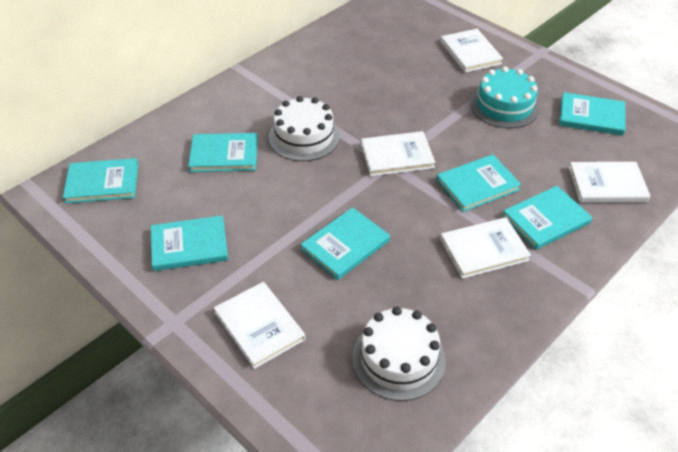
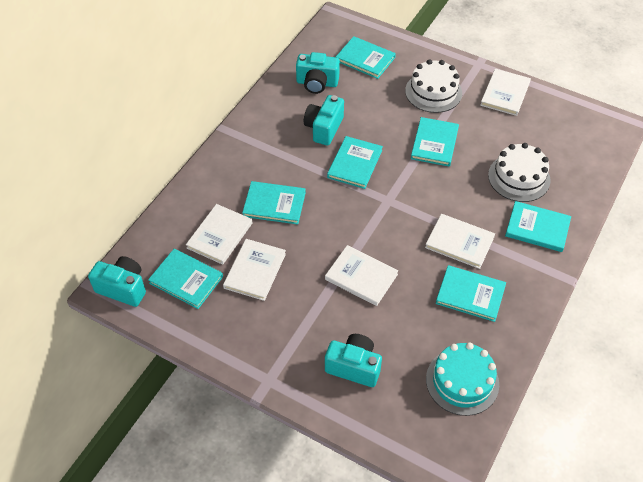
turquoise camera: none = 0 -> [88,256,146,307] [296,52,340,94] [304,95,344,146] [325,334,382,387] = 4

